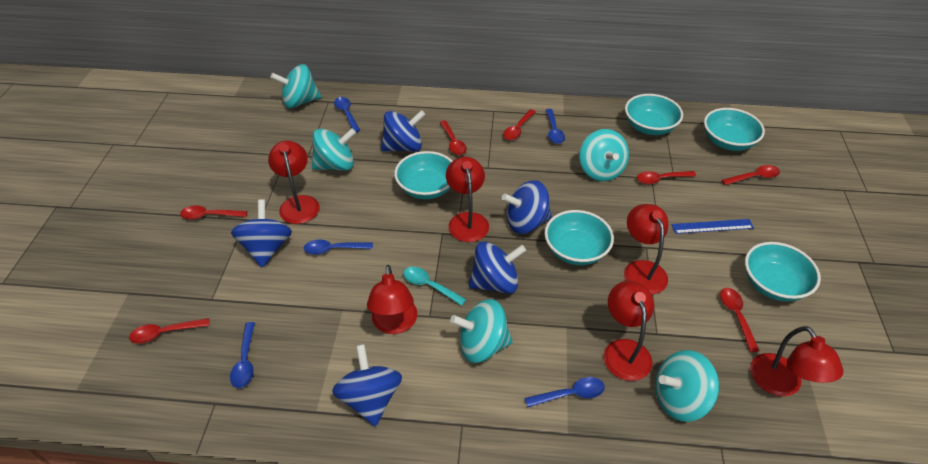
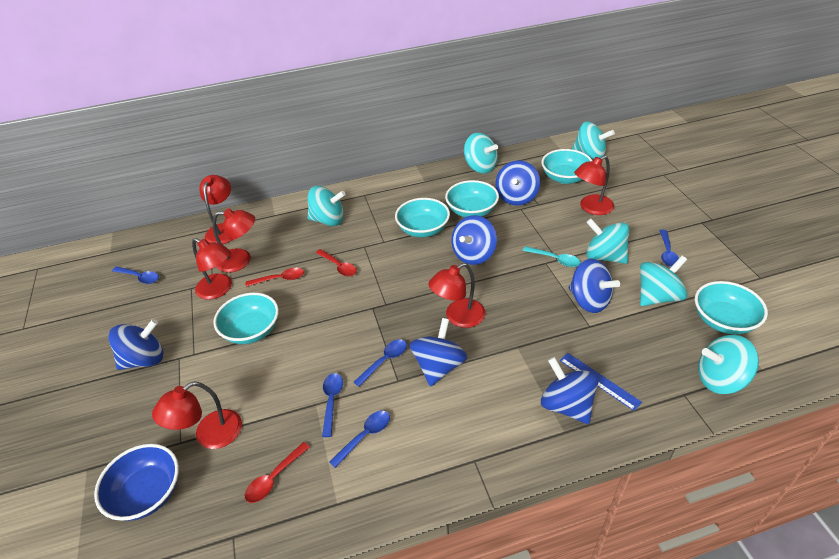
blue bowl: none = 0 -> [94,444,179,521] = 1
blue spinning top: [231,199,292,268] [332,344,402,426] [381,110,426,152] [469,241,526,294] [502,180,552,234] = 5 -> [108,319,163,370] [410,318,468,387] [451,215,497,265] [496,161,540,206] [541,357,599,424] [568,259,620,313] = 6
red spoon: [129,318,209,344] [180,206,247,220] [439,120,467,155] [503,109,536,140] [637,171,696,184] [720,288,759,352] [721,165,780,185] = 7 -> [245,442,310,503] [246,268,304,287] [316,249,357,277] = 3
turquoise spinning top: [270,64,321,108] [312,128,356,171] [450,299,513,363] [580,129,629,181] [655,350,719,422] = 5 -> [308,186,346,226] [464,133,498,174] [572,122,615,160] [586,219,629,264] [640,256,687,306] [698,335,759,394] = 6

